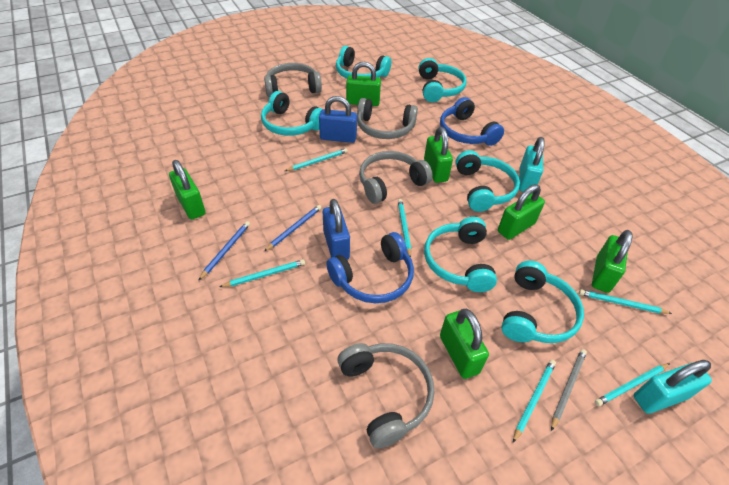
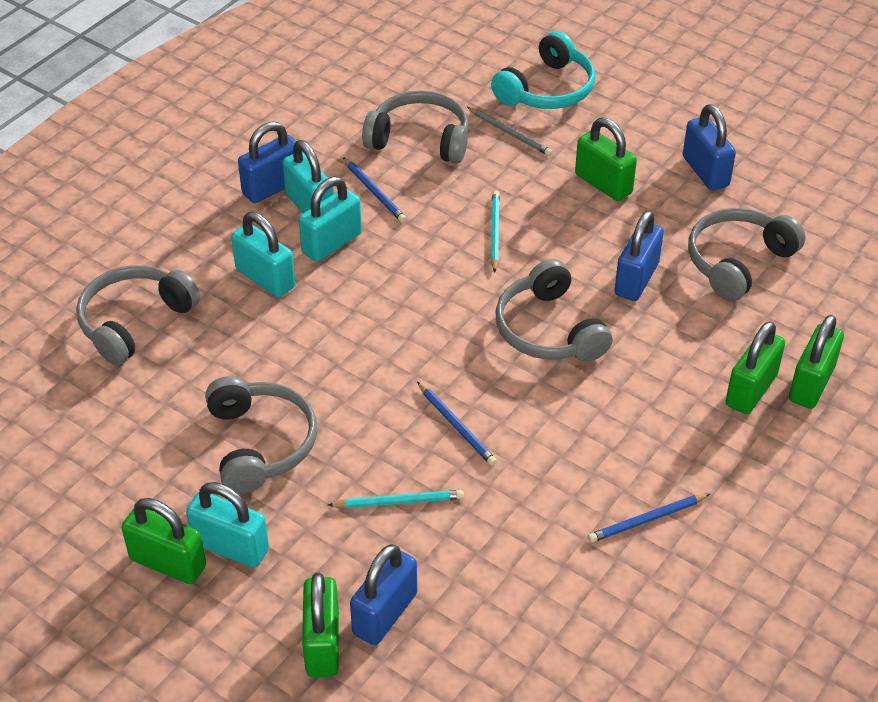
blue headphones: [326,232,414,303] [440,97,504,146] = 2 -> none = 0
blue padlock: [319,96,357,143] [323,199,350,260] = 2 -> [238,121,296,203] [350,544,417,645] [614,211,664,301] [683,104,736,191] = 4
blue pencil: [198,221,250,281] [264,205,321,251] = 2 -> [343,157,406,222] [417,382,497,466] [588,494,710,543] = 3
green padlock: [169,160,205,219] [346,62,381,106] [424,127,453,183] [440,309,489,379] [498,184,545,240] [592,230,633,293] = 6 -> [122,498,206,584] [302,573,339,677] [575,118,637,201] [726,321,785,414] [789,315,844,409] = 5
grey headphones: [264,63,322,97] [337,343,434,448] [357,98,418,139] [359,151,433,204] = 4 -> [76,265,200,365] [205,376,317,493] [362,90,469,164] [495,259,613,362] [688,208,806,301] = 5
turquoise headphones: [261,91,322,136] [336,46,391,79] [419,58,466,102] [424,217,497,292] [456,150,520,212] [501,261,584,343] = 6 -> [491,31,595,109] = 1
turquoise padlock: [519,137,545,192] [633,360,712,414] = 2 -> [186,482,269,568] [231,212,295,297] [282,140,334,213] [299,177,362,262] = 4
turquoise pencil: [220,259,305,287] [285,148,348,171] [398,199,411,258] [513,360,556,443] [579,289,672,314] [595,363,670,406] = 6 -> [328,490,464,508] [491,191,500,273] = 2

